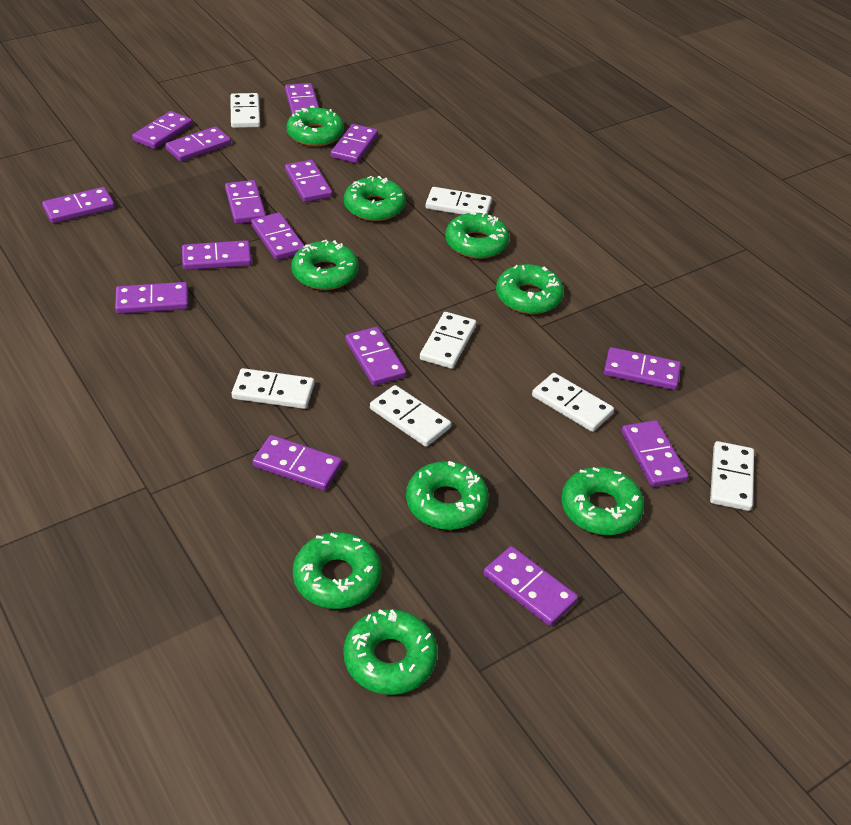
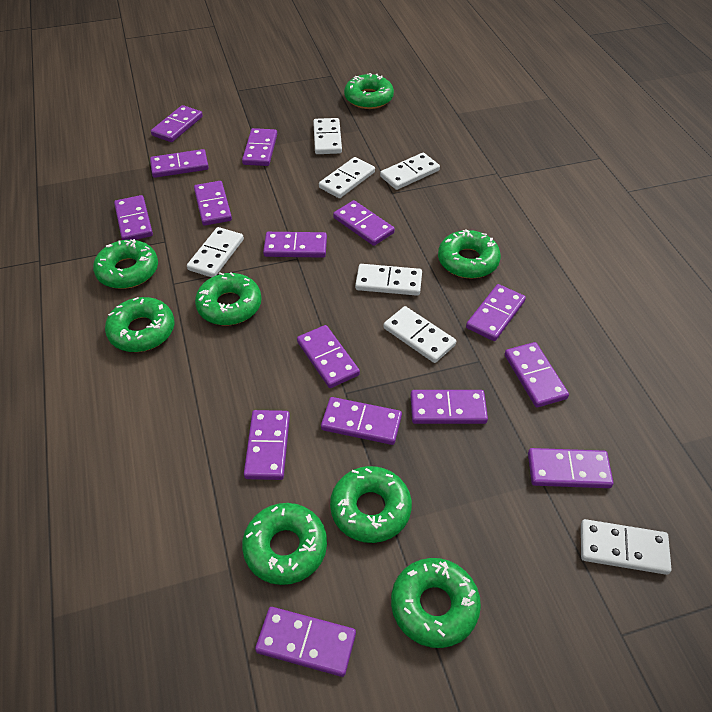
green donut: [286,108,344,146] [291,240,359,290] [293,532,381,609] [343,609,438,695] [344,176,406,221] [406,461,489,530] [445,212,509,259] [496,264,564,314] [561,467,644,535] = 9 -> [93,239,158,289] [105,297,174,352] [195,272,262,325] [242,503,327,585] [330,466,412,543] [344,73,394,109] [391,558,481,648] [438,229,501,278] = 8

